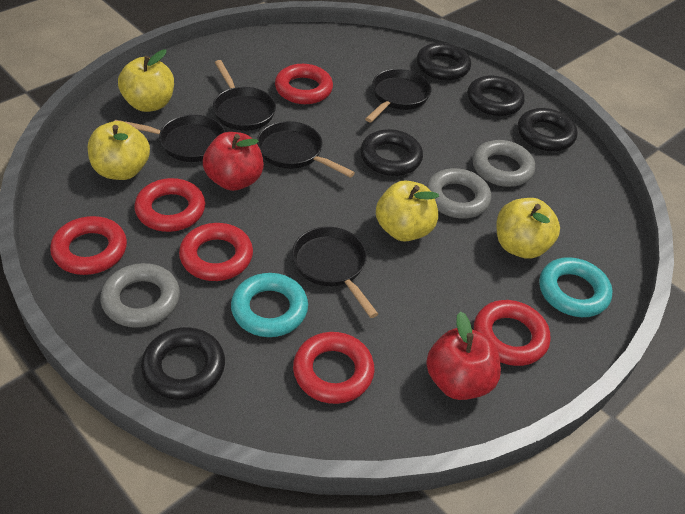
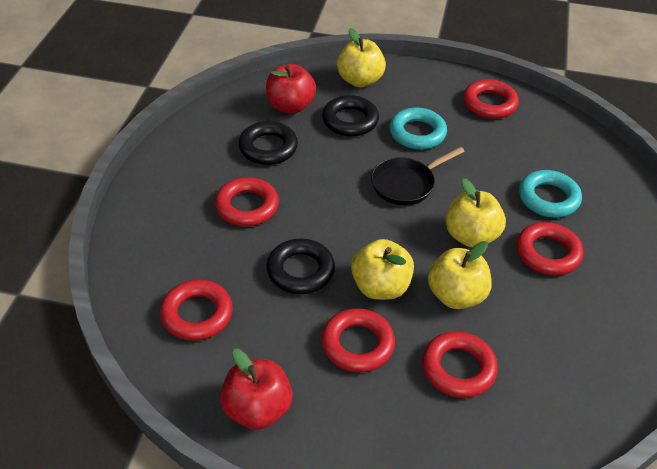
black pan: [115,115,226,162] [213,60,276,131] [257,121,355,178] [292,227,378,318] [365,69,431,123] = 5 -> [371,147,465,205] = 1
black ring: [141,327,225,400] [360,129,423,176] [416,43,471,81] [467,75,525,116] [518,108,577,151] = 5 -> [238,121,298,165] [266,239,335,294] [322,95,379,137] = 3
grey ring: [100,263,180,328] [426,168,491,218] [473,140,535,187] = 3 -> none = 0

